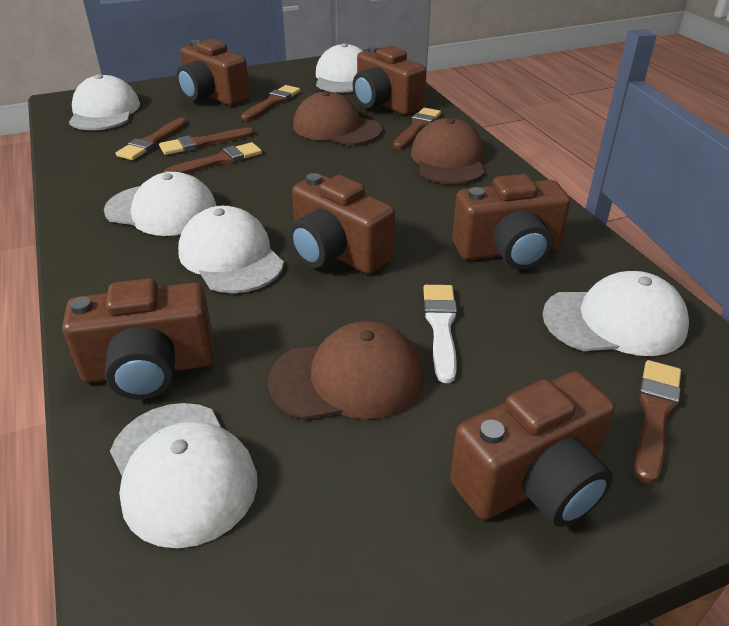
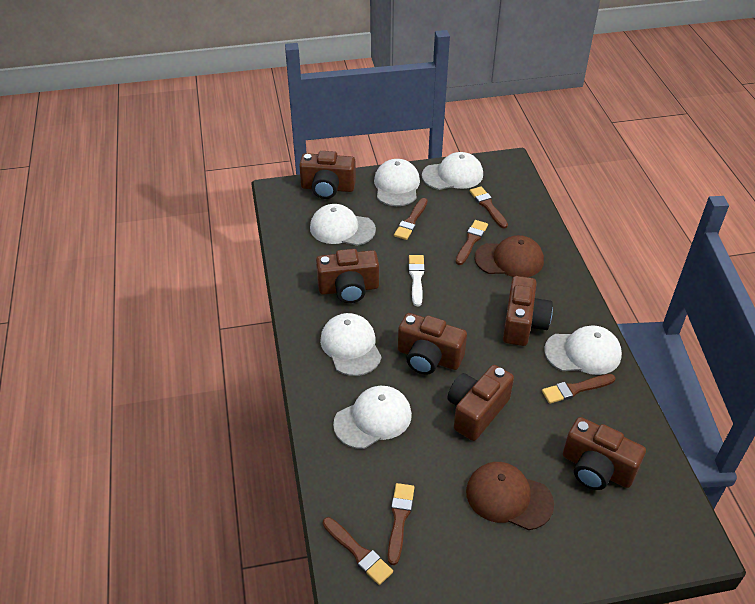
brown cap: [268,321,424,420] [293,91,382,145] [411,118,485,184] = 3 -> [466,462,554,530] [475,235,544,277] = 2

